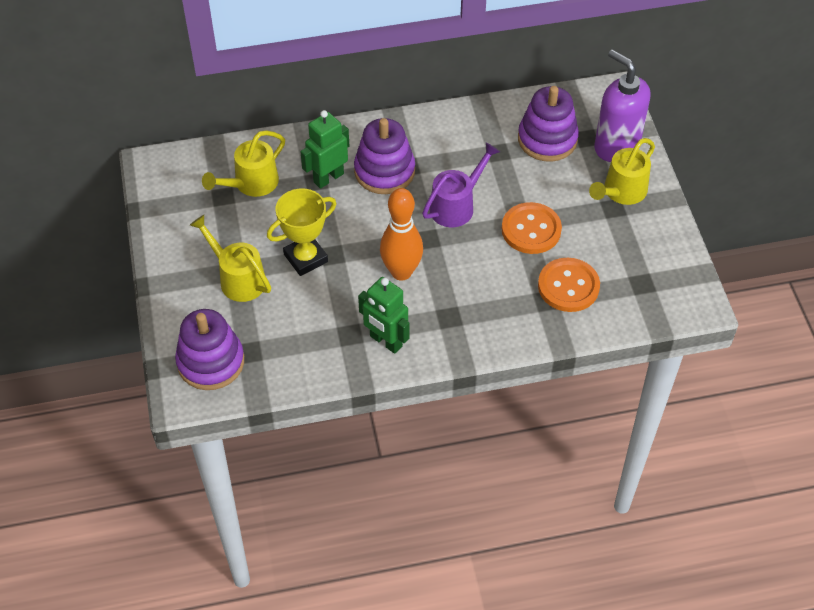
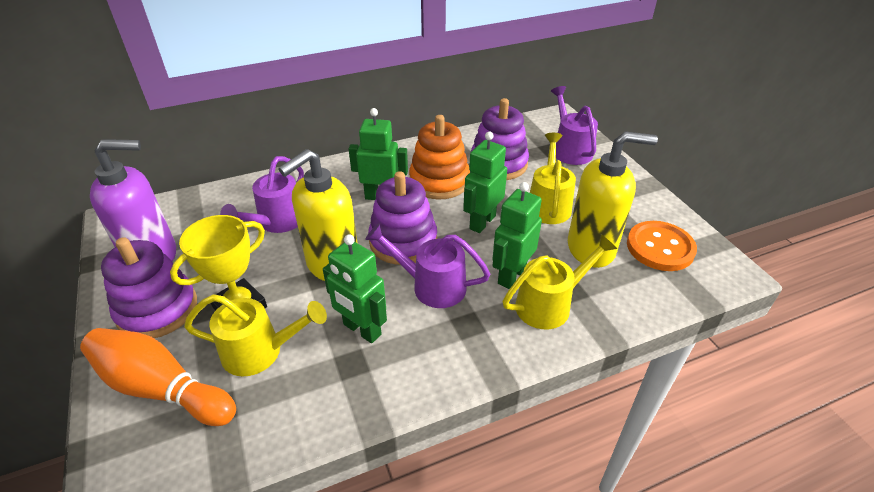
green robot: [300,110,349,189] [358,277,410,354] = 2 -> [323,234,387,343] [349,108,408,200] [463,132,507,233] [492,182,542,289] = 4
orange button: [502,202,562,254] [538,258,600,312] = 2 -> [627,221,697,271] = 1
orange stacking toy: none = 0 -> [409,115,470,199] = 1
purple watering can: [422,142,500,227] = 1 -> [220,156,304,233] [365,223,490,308] [551,86,598,165] = 3
yellow soap dispenser: none = 0 -> [278,149,357,281] [568,131,658,268] = 2

